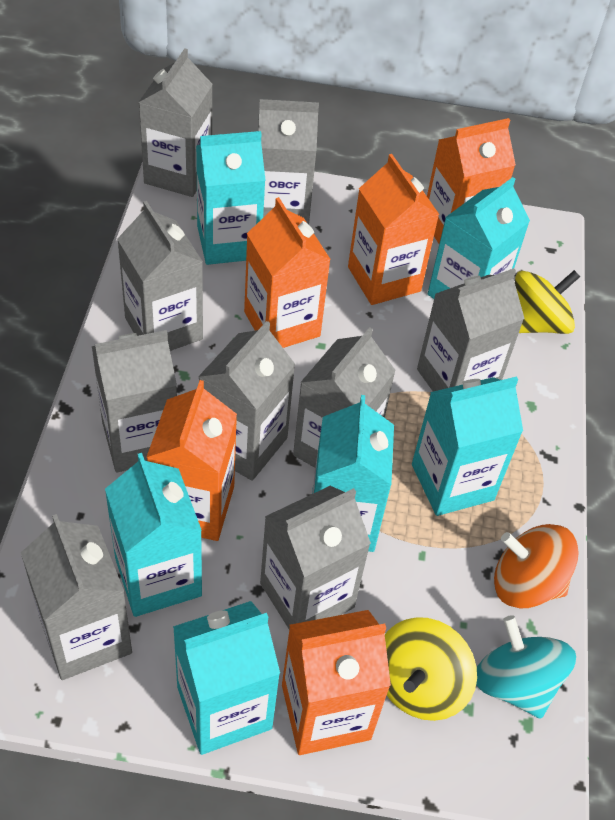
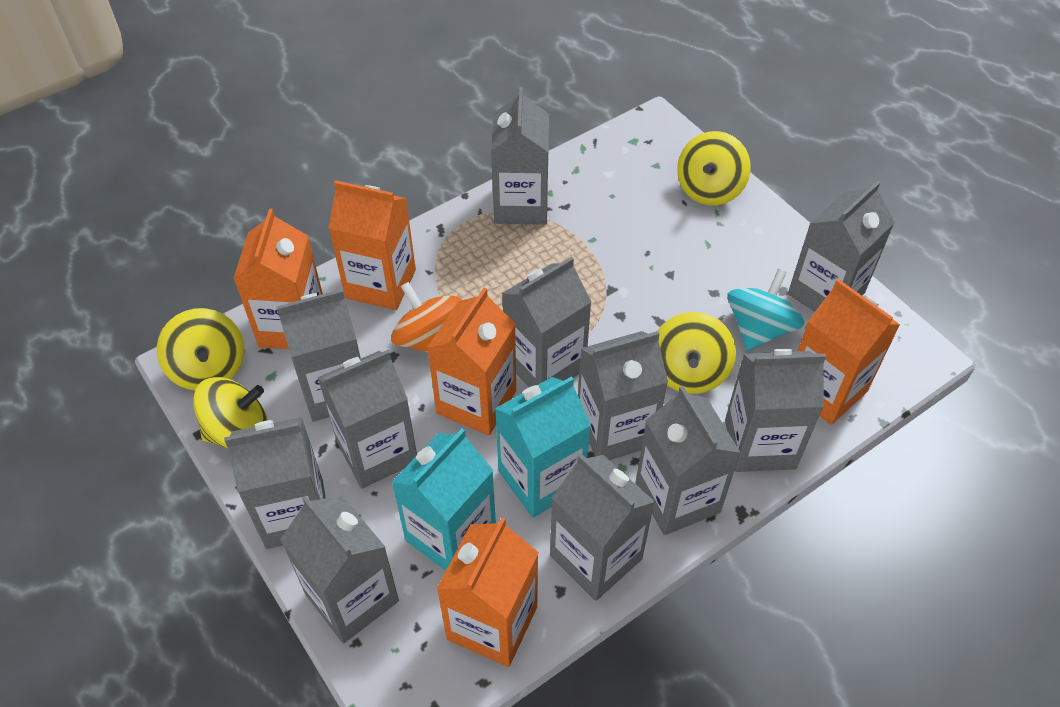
grey carton: [21,514,132,680] [92,330,177,472] [117,201,203,351] [138,48,213,197] [198,321,295,481] [258,99,319,224] [260,486,371,629] [293,327,396,468] [417,268,525,392] = 9 -> [224,417,326,549] [277,289,361,422] [280,496,399,643] [318,350,417,488] [491,87,549,225] [502,257,592,387] [550,453,655,601] [578,331,668,460] [635,386,741,535] [725,349,826,472] [788,181,895,312] = 11
turquoise carton: [105,453,202,617] [173,601,280,755] [196,131,265,265] [312,395,394,552] [412,376,523,516] [428,177,530,299] = 6 -> [392,428,496,571] [495,376,591,518] = 2
yellow spinning top: [385,617,477,721] [515,270,580,334] = 2 -> [157,308,244,390] [193,377,268,449] [658,312,736,394] [677,131,751,206] = 4

